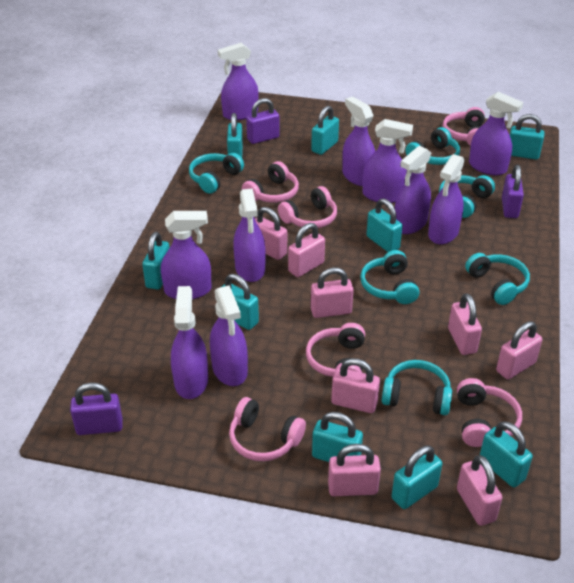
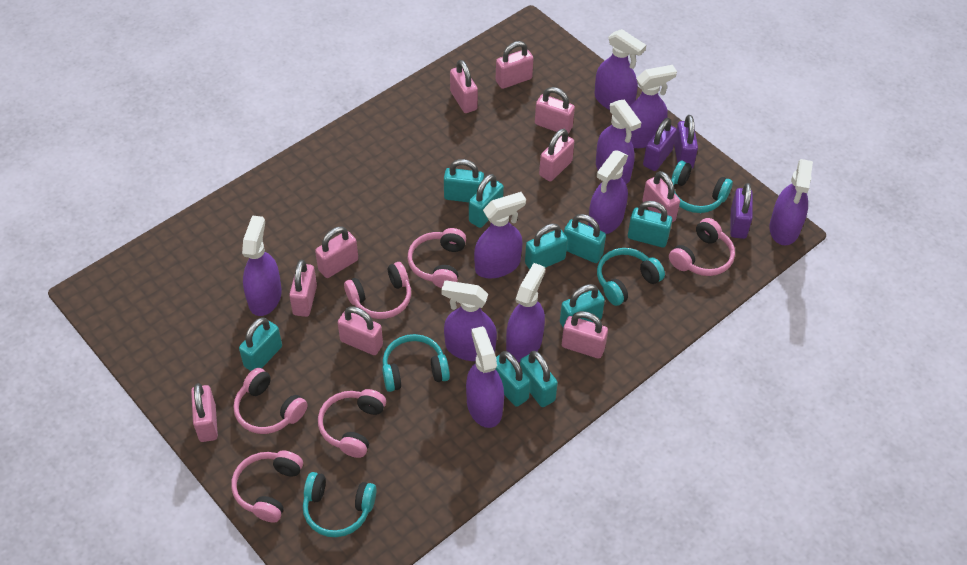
pink padlock: [255,207,287,260] [288,223,325,277] [311,267,354,318] [328,444,381,496] [331,358,380,413] [448,293,482,355] [457,455,502,526] [496,321,542,380] = 8 -> [191,383,218,442] [289,260,317,317] [315,227,358,278] [338,306,383,355] [450,60,478,113] [496,41,534,89] [535,87,575,134] [539,129,574,181] [562,311,608,358] [642,171,680,222] = 10
turquoise headphones: [189,153,244,194] [360,250,420,304] [382,360,452,415] [406,127,460,165] [439,175,495,218] [465,253,530,305] = 6 -> [303,472,376,537] [382,334,450,392] [597,248,665,306] [672,161,733,213] = 4

